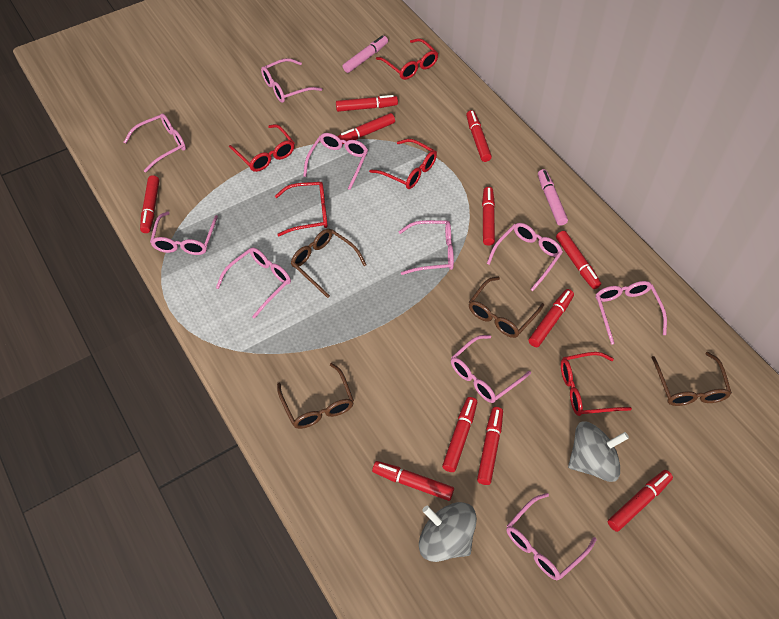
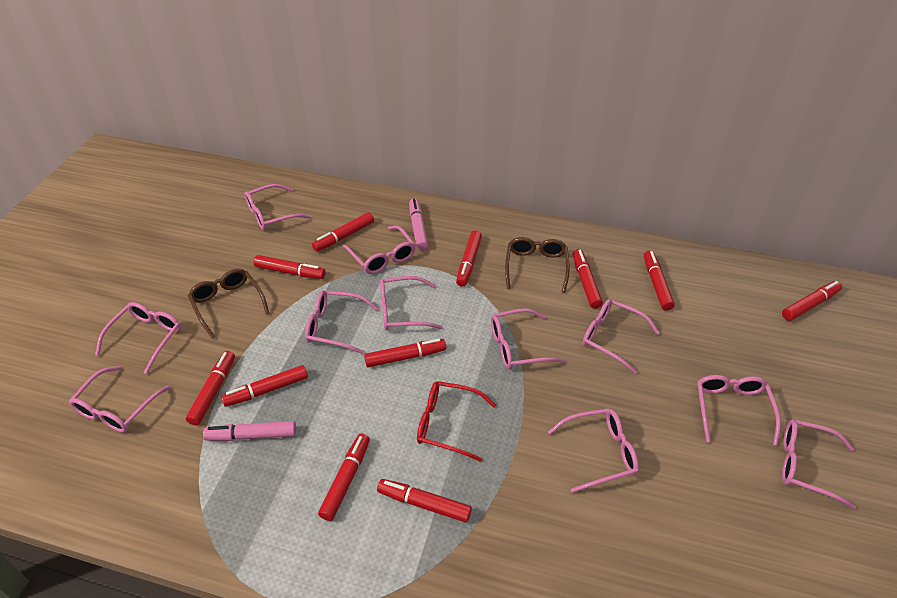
brown glasses: [277,363,354,429] [291,229,367,298] [469,277,544,338] [651,352,732,406] = 4 -> [188,269,270,339] [505,237,570,293] = 2
grey spinning top: [419,502,477,562] [568,421,629,482] = 2 -> none = 0
pink glasses: [124,113,186,173] [150,211,218,255] [216,248,291,319] [261,58,322,103] [303,133,368,190] [398,220,454,275] [451,335,531,403] [487,223,563,291] [506,493,596,580] [596,281,667,345] = 10 -> [69,366,170,433] [95,302,181,374] [245,184,311,230] [305,290,379,354] [343,225,415,274] [380,276,443,331] [491,308,565,369] [548,408,639,493] [583,299,660,374] [697,375,781,445] [782,419,857,510] = 11
red glasses: [229,124,295,172] [275,182,328,236] [369,139,437,189] [376,38,438,80] [561,352,632,416] = 5 -> [417,381,496,462] = 1

